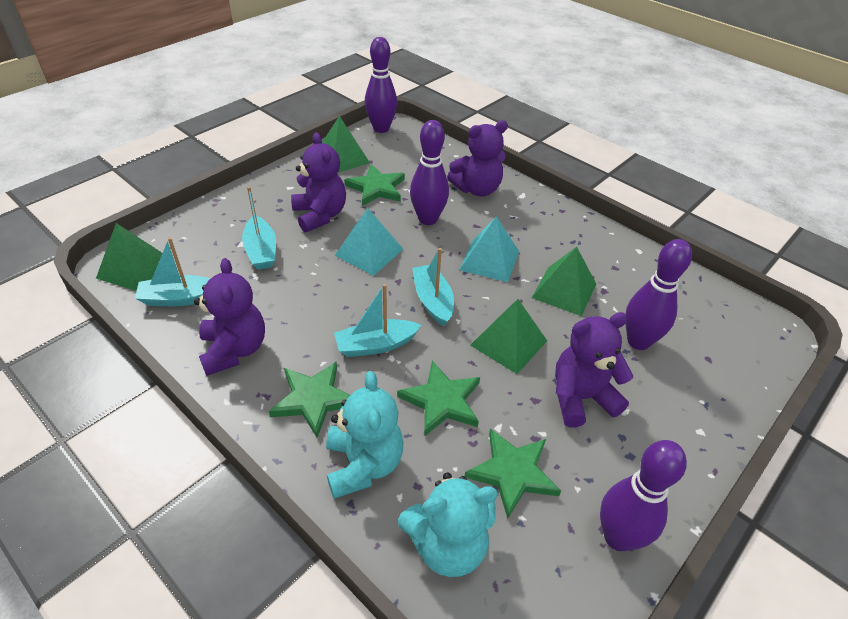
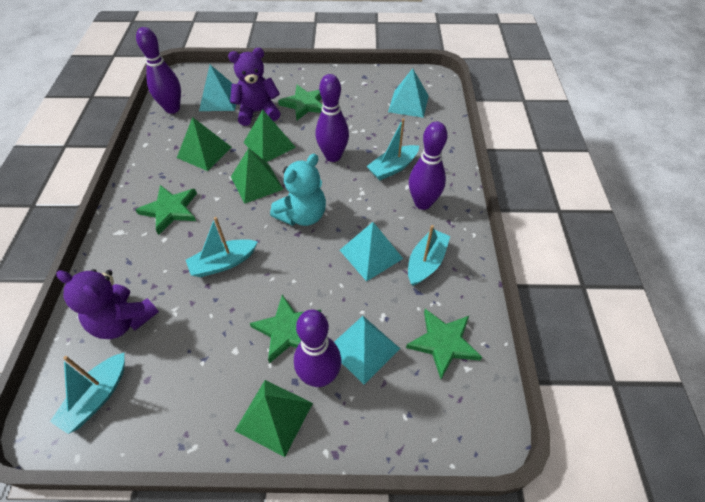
purple teddy bear: [194,258,265,376] [291,132,346,232] [447,120,508,196] [555,312,633,427] = 4 -> [56,269,159,339] [228,48,280,126] = 2
turquoise pyramid: [335,208,403,276] [459,216,519,282] = 2 -> [199,65,236,111] [334,316,400,384] [340,222,403,282] [388,68,429,118] = 4
turquoise teddy bear: [326,371,403,499] [398,472,498,577] = 2 -> [270,154,326,226] = 1

